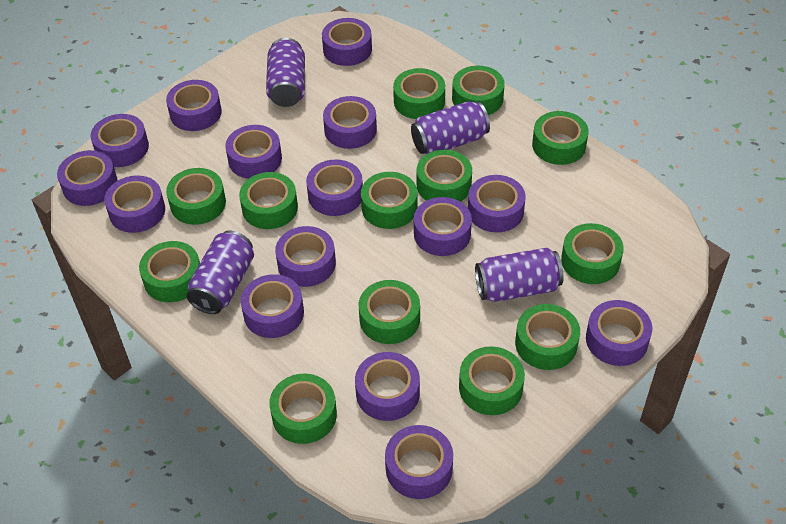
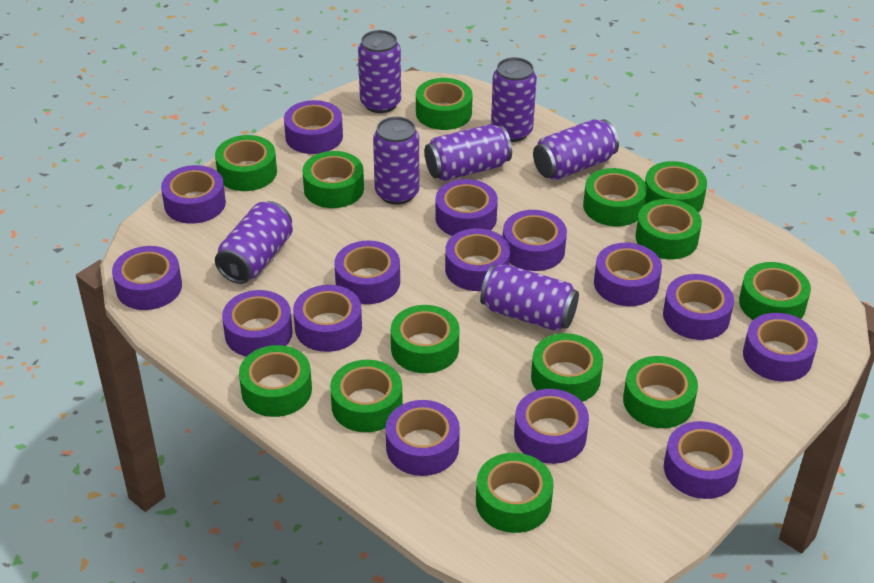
purple can: [186,230,254,314] [266,38,305,107] [411,101,490,154] [475,248,564,302] = 4 -> [215,201,293,284] [358,30,401,113] [373,117,419,205] [425,124,512,181] [480,264,579,331] [491,57,537,142] [533,119,619,180] = 7

